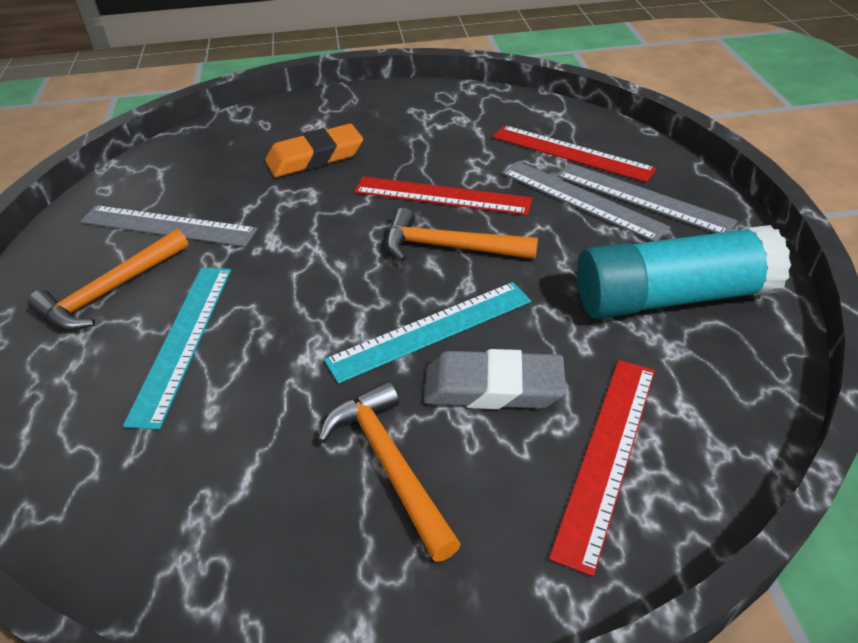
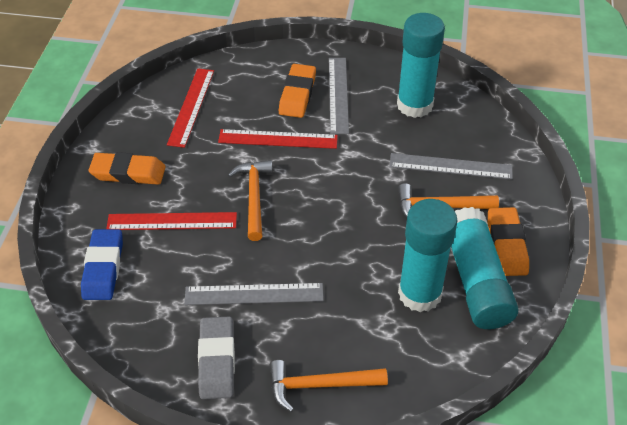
blue eraser: none = 0 -> [81,229,123,300] = 1
orange eraser: [265,124,363,177] = 1 -> [89,152,166,185] [279,64,316,118] [488,207,529,276] = 3
turquoise glue stick: [577,225,791,319] = 1 -> [397,13,445,118] [398,199,457,312] [451,207,518,329] = 3
turquoise ruler: [123,268,231,430] [324,282,531,384] = 2 -> none = 0

